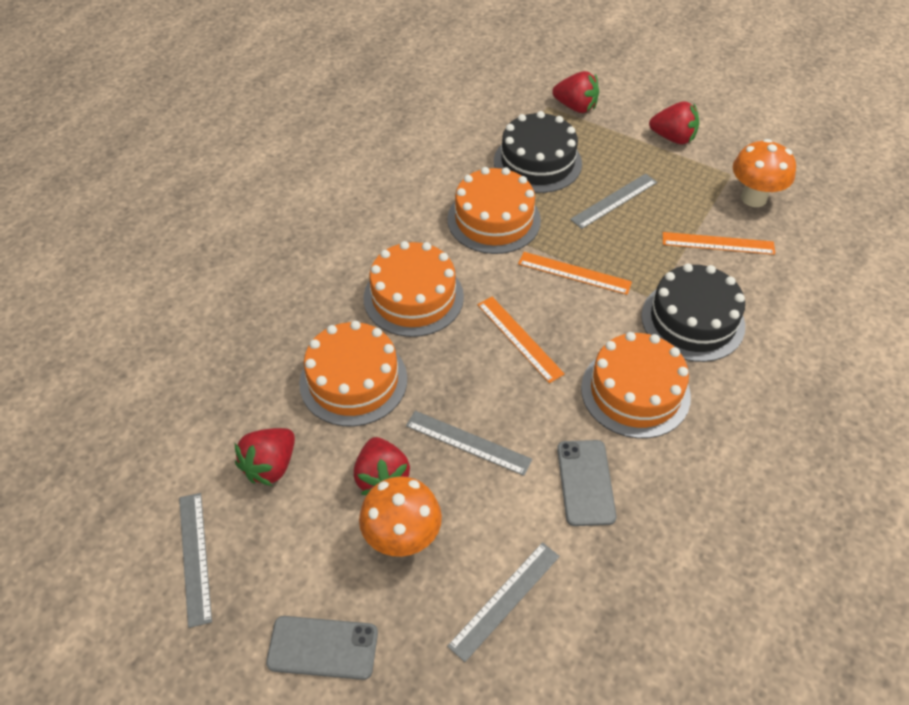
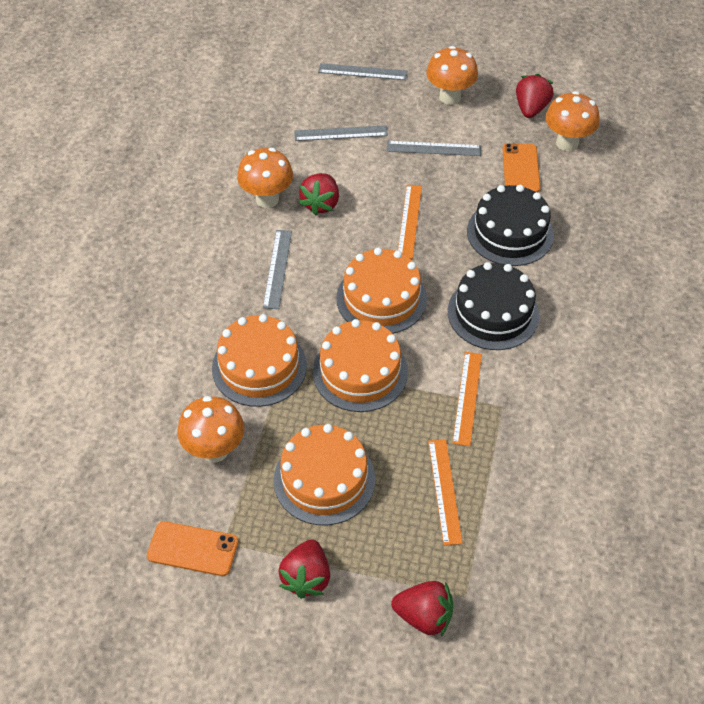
grey phone: [266,616,378,680] [557,440,617,526] = 2 -> none = 0
orange mushroom: [359,476,442,557] [733,139,796,207] = 2 -> [177,396,244,462] [237,148,293,208] [426,46,478,105] [545,91,600,151] = 4
orange phone: none = 0 -> [147,521,238,576] [502,143,541,192] = 2

